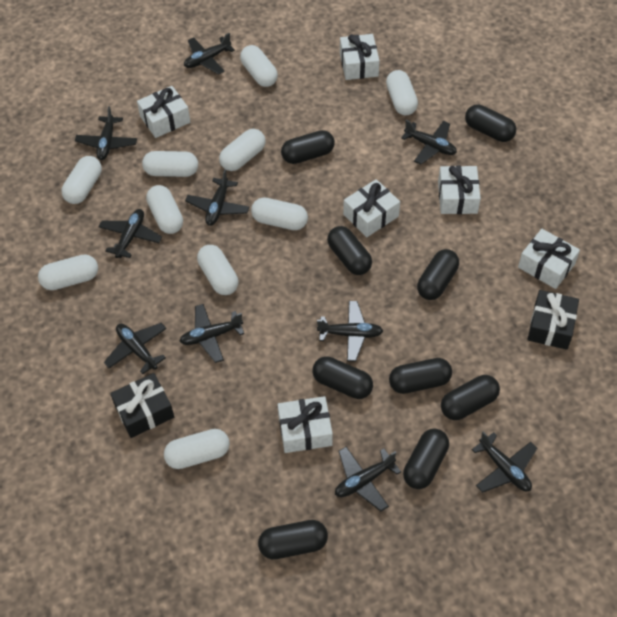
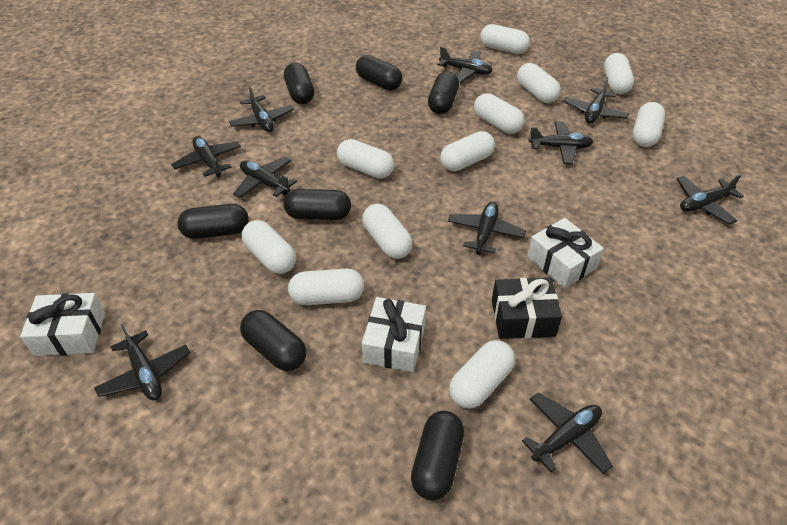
black capsule: [258,520,328,559] [281,130,335,164] [313,356,373,399] [327,226,372,275] [389,358,452,394] [403,429,449,489] [417,249,459,300] [441,375,500,420] [465,104,516,142] = 9 -> [178,204,249,239] [240,310,306,371] [284,63,314,104] [284,189,351,220] [356,55,403,90] [411,411,464,500] [428,71,459,114] = 7
black gift: [110,373,174,438] [528,290,579,350] = 2 -> [492,278,562,339] = 1
white capsule: [38,254,98,290] [62,156,102,204] [142,151,198,177] [146,185,183,234] [164,429,230,469] [197,245,238,295] [219,129,265,171] [240,45,278,87] [251,198,308,230] [386,70,418,115] = 10 -> [242,220,296,274] [288,269,364,305] [337,139,394,179] [362,204,413,259] [440,131,495,171] [449,340,515,409] [474,93,525,134] [480,24,530,54] [517,63,561,103] [604,53,634,94] [633,102,665,147] = 11
white gift: [137,86,190,138] [278,396,333,453] [340,34,380,80] [343,179,400,237] [438,166,481,214] [518,229,580,289] = 6 -> [20,293,105,356] [362,297,426,372] [527,218,604,289] = 3

